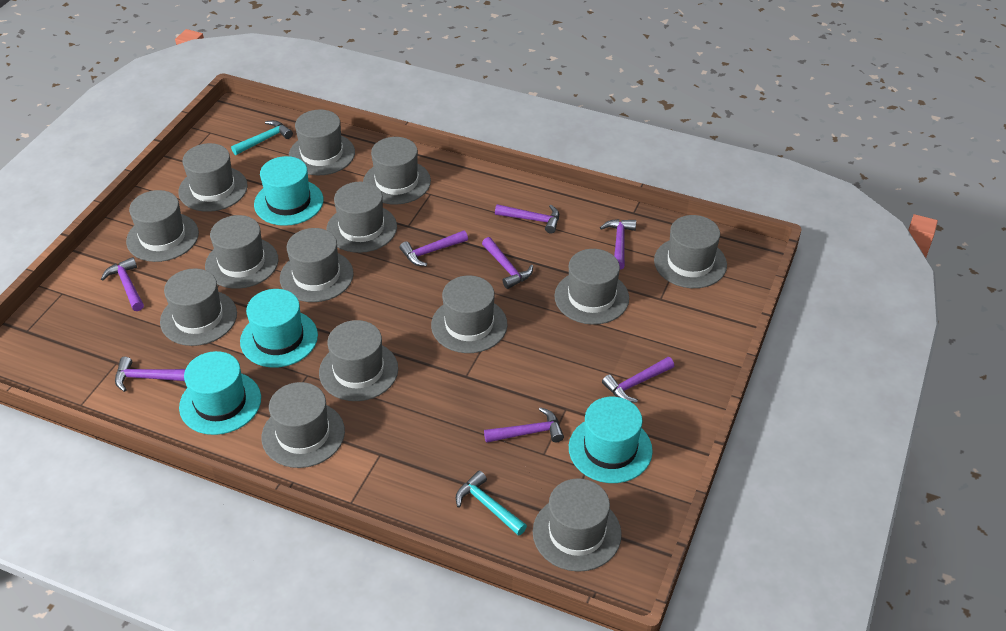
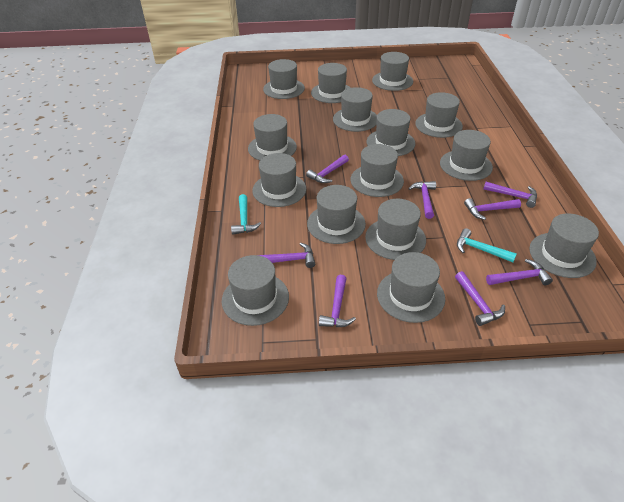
grey hat: [126,190,199,262] [160,268,237,346] [178,143,248,212] [205,215,279,289] [261,382,345,468] [280,228,354,302] [289,109,355,175] [319,320,398,401] [326,182,397,253] [363,137,431,205] [431,275,507,353] [533,478,622,572] [554,249,629,325] [654,215,727,288] = 14 -> [222,255,289,326] [248,114,297,160] [252,153,306,207] [263,59,305,99] [307,185,366,244] [311,63,351,103] [333,87,377,132] [351,144,404,197] [365,199,426,260] [367,109,415,156] [372,52,413,91] [377,252,445,323] [415,92,463,138] [440,130,493,181] [529,213,599,278] = 15
turquoise hat: [179,351,261,435] [240,289,318,367] [254,156,323,226] [569,397,653,483] = 4 -> none = 0

